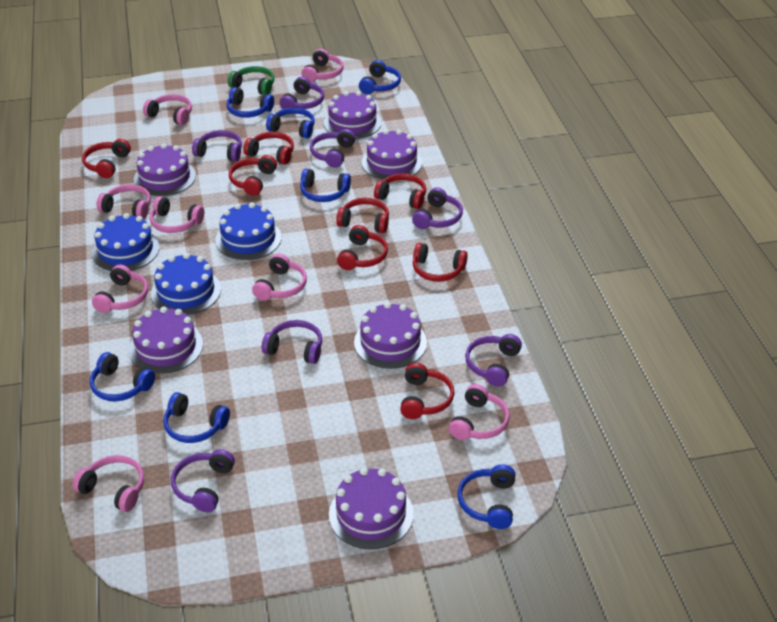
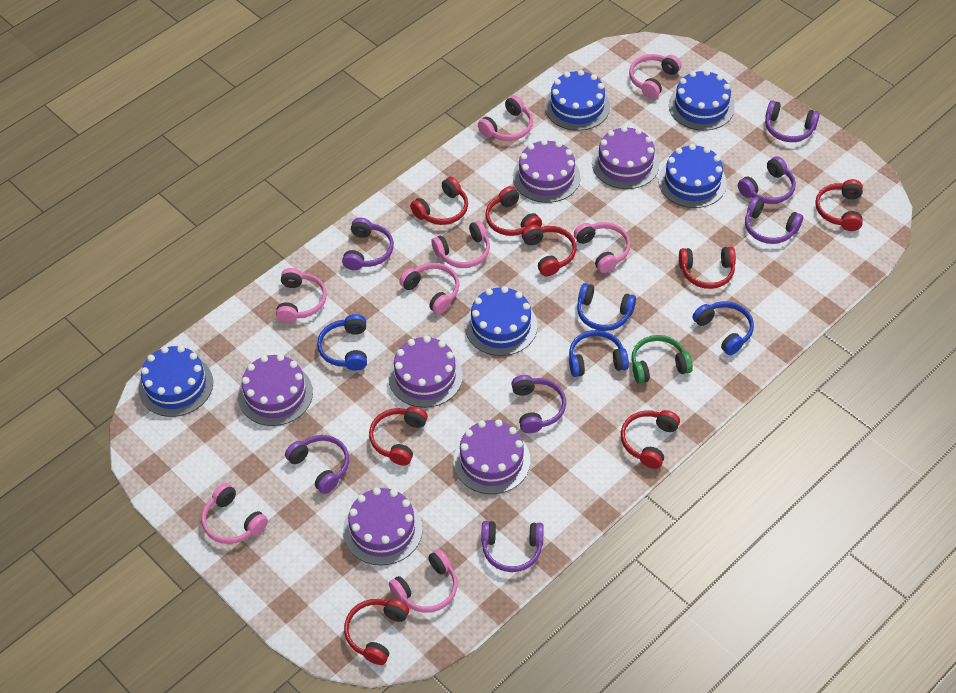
blue cake: [92,213,160,271] [151,253,221,315] [215,202,282,260] = 3 -> [138,345,213,417] [465,286,538,356] [545,70,610,131] [658,144,727,208] [669,70,735,131] = 5
blue headphones: [90,352,155,401] [163,392,230,443] [226,87,274,117] [266,107,315,138] [300,169,351,202] [359,60,401,94] [457,464,516,529] = 7 -> [317,314,367,371] [569,330,629,377] [577,283,636,331] [693,301,754,355] = 4

